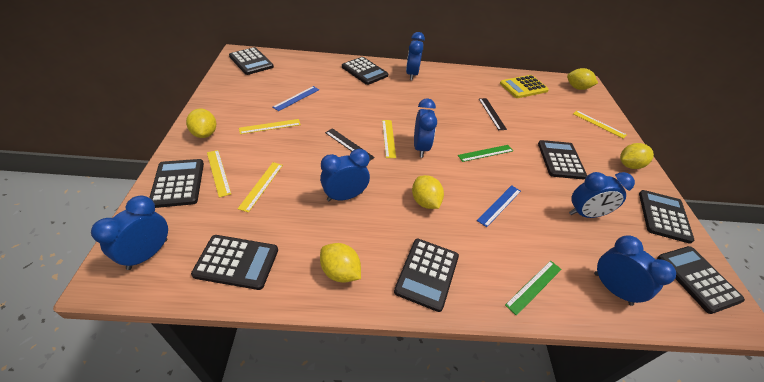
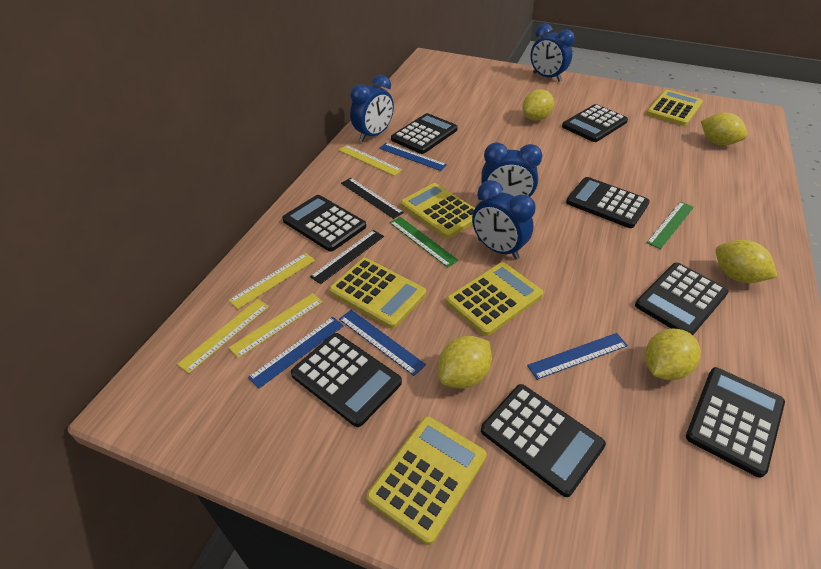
blue clock: [91,196,168,270] [320,149,370,201] [406,32,425,80] [414,98,437,158] [569,172,635,218] [594,235,676,306] = 6 -> [350,75,394,142] [472,180,536,260] [481,142,542,197] [531,23,575,82] = 4
blue ruler: [272,86,319,111] [477,185,521,227] = 2 -> [248,317,344,389] [339,310,426,376] [379,143,447,171] [527,333,628,380] = 4
yellow calculator: [500,75,549,98] = 1 -> [329,258,426,329] [367,416,487,545] [401,183,475,239] [446,262,543,336] [646,90,703,126] = 5
yellow ruler: [207,150,231,197] [237,162,283,213] [239,119,301,134] [382,120,396,158] [573,110,627,139] = 5 -> [177,299,269,373] [228,253,315,309] [228,293,323,358] [339,145,402,176] = 4

